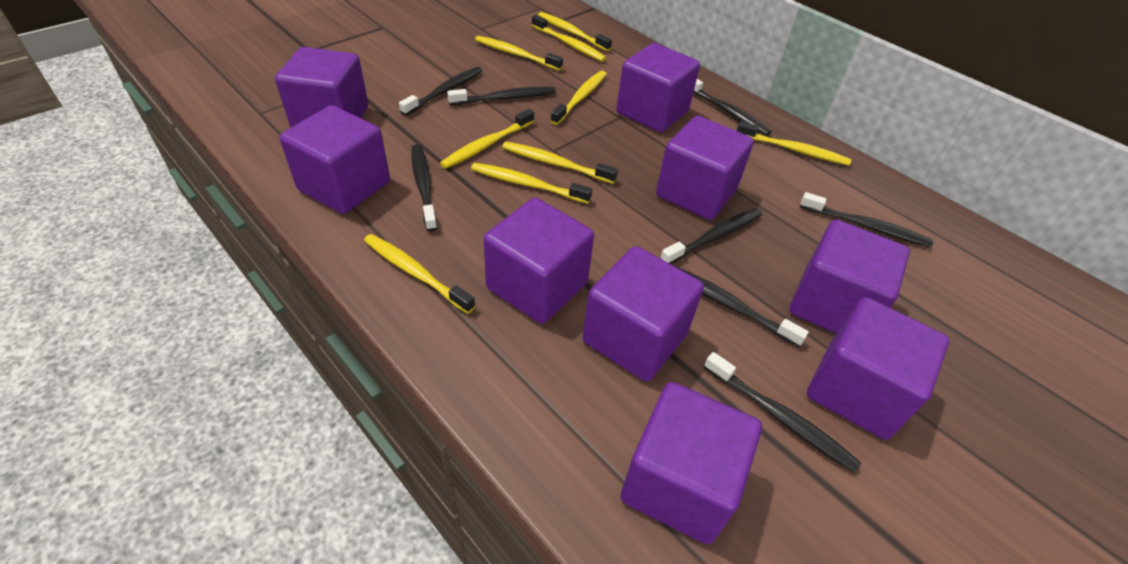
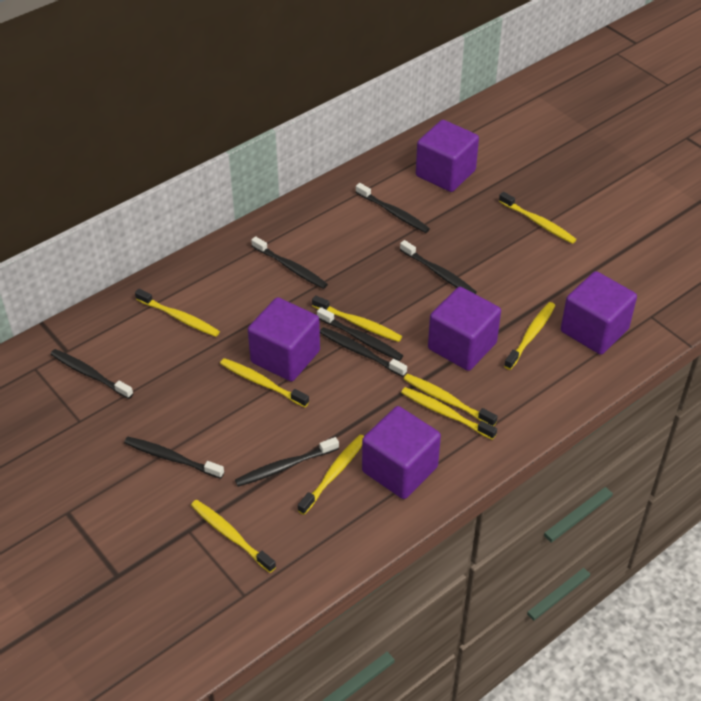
purple cube: [275,47,368,127] [279,105,390,214] [484,198,594,324] [582,246,704,382] [616,43,700,132] [621,382,762,544] [656,116,754,220] [789,220,910,334] [807,297,949,440] = 9 -> [248,297,320,381] [362,406,441,499] [416,120,479,192] [428,287,501,371] [561,271,637,355] = 5

